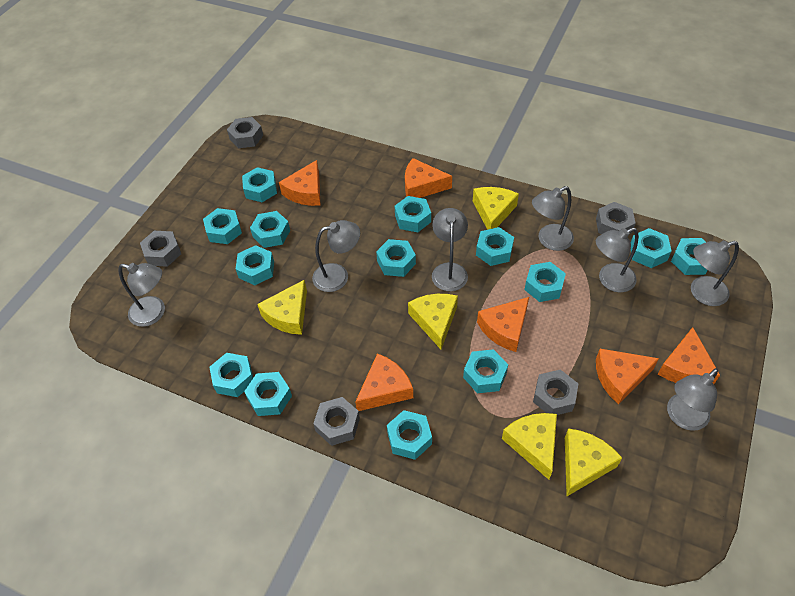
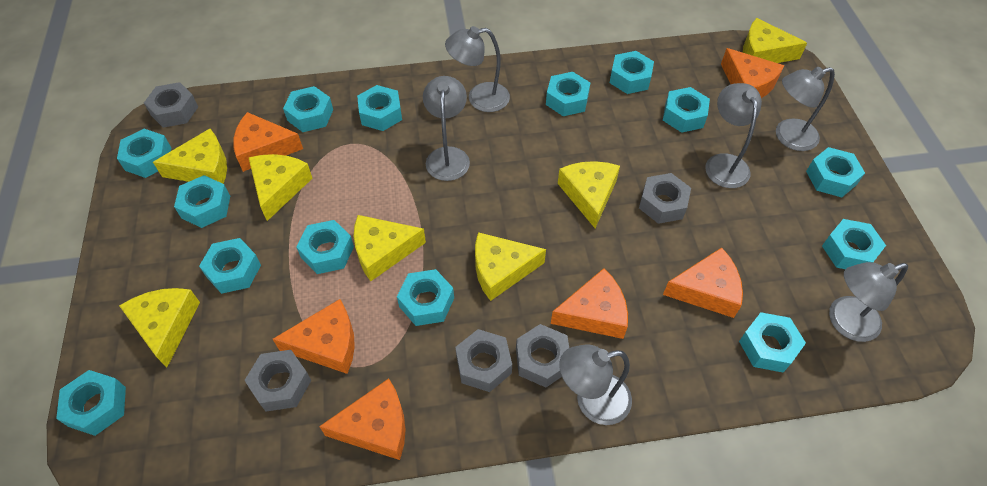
grey lamp: [118,263,165,327] [312,220,360,292] [432,208,468,291] [532,186,574,251] [596,228,638,292] [667,368,718,431] [691,240,739,306] = 7 -> [423,76,470,181] [445,26,510,112] [559,344,632,425] [705,83,762,188] [776,67,835,151] [829,262,908,342] = 6
yellow cheese: [257,280,307,335] [408,294,458,349] [473,187,519,230] [502,413,557,480] [565,429,622,496] = 5 -> [119,288,200,367] [153,129,227,184] [248,154,313,221] [354,215,426,281] [475,232,546,301] [558,161,620,228] [743,18,807,63] = 7

